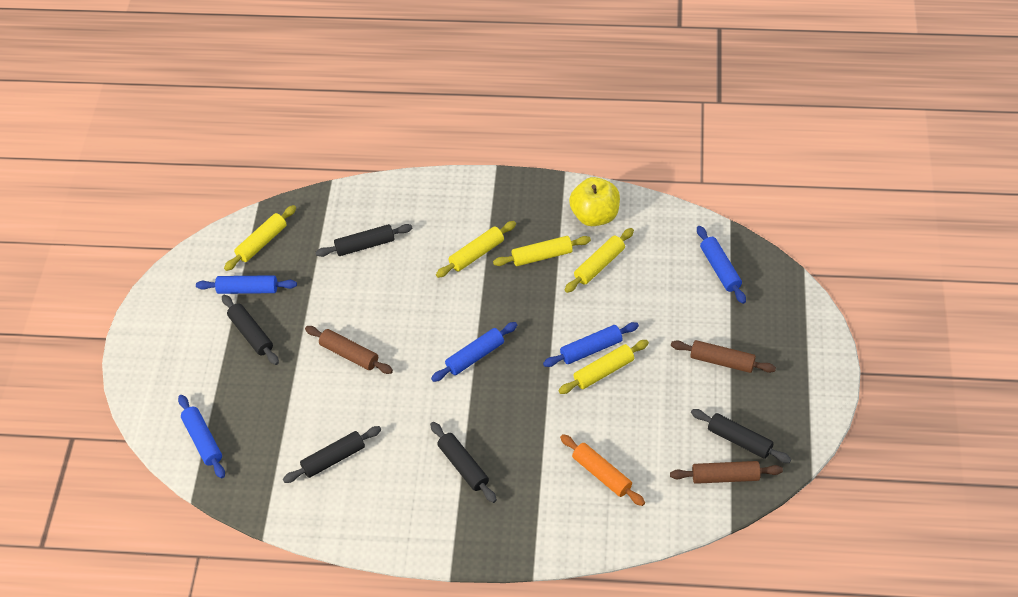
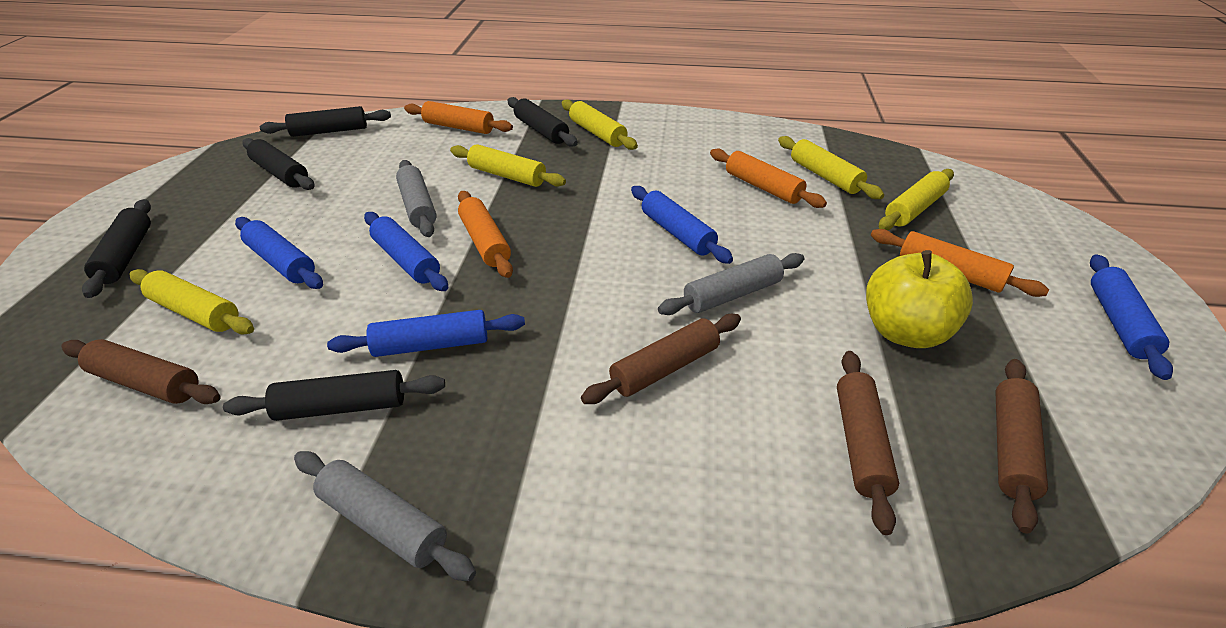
brown rolling pin: [305,326,393,374] [670,461,783,484] [671,340,776,373] = 3 -> [61,339,221,404] [581,314,741,404] [837,351,899,535] [995,359,1048,533] = 4
grey rolling pin: none = 0 -> [294,451,476,581] [396,160,436,237] [658,253,804,315] = 3
orange rolling pin: [560,434,645,506] = 1 -> [404,101,513,134] [458,191,513,278] [710,148,827,208] [871,229,1049,297] = 4

